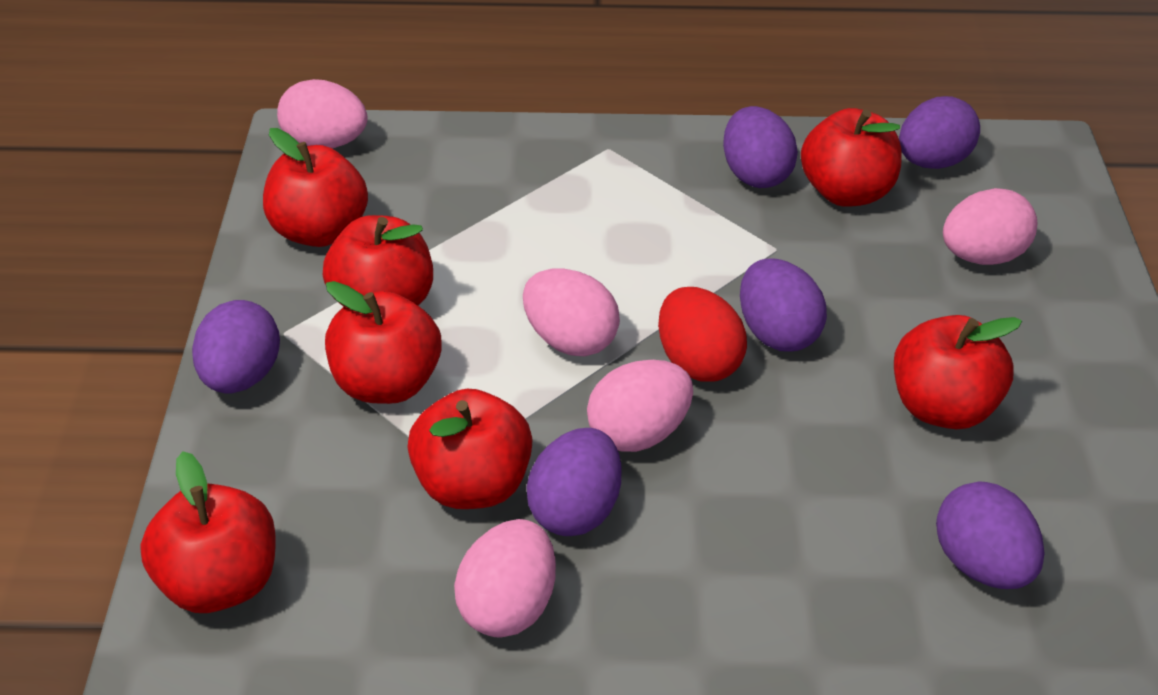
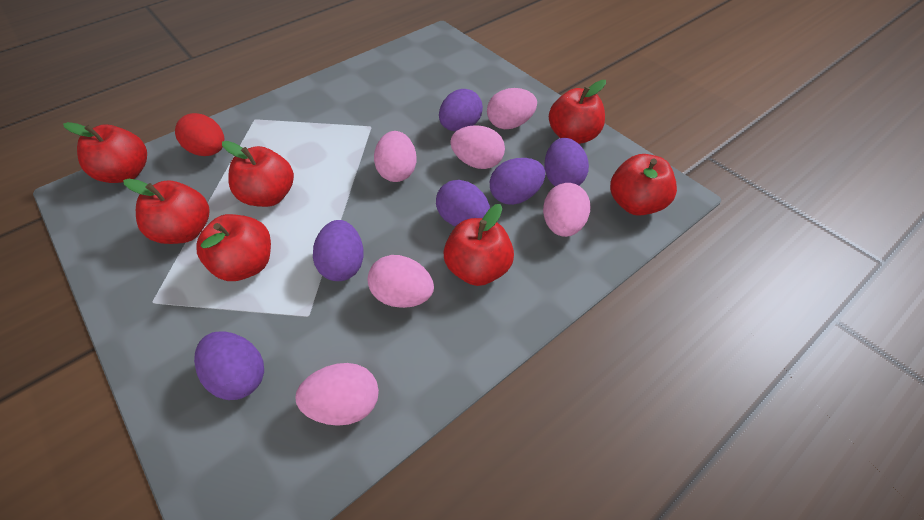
pink egg: [277,79,368,149] [454,519,556,638] [523,268,620,356] [587,360,693,452] [943,188,1038,265] = 5 -> [295,363,379,426] [368,255,434,308] [374,131,416,182] [450,125,505,169] [487,88,537,129] [543,183,590,237] = 6

